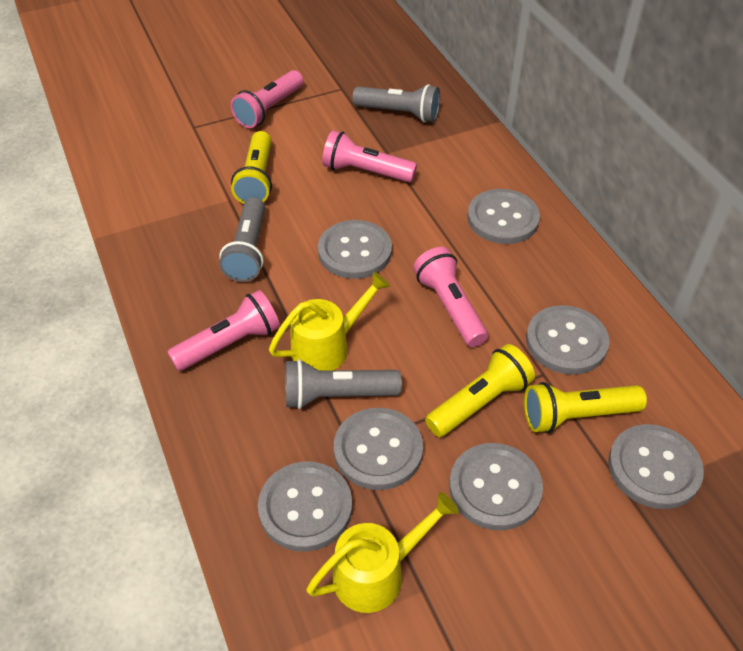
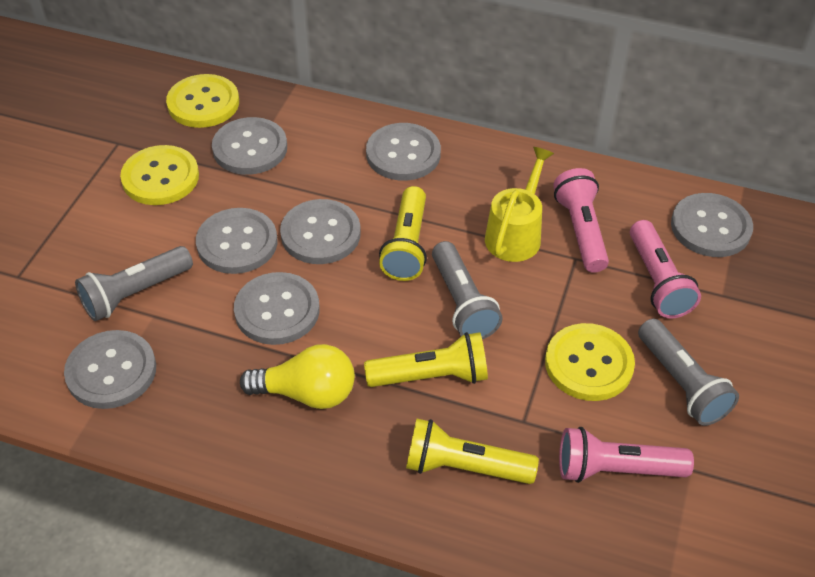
pink flashlight: [167,290,280,371] [231,70,303,128] [322,130,417,182] [413,247,488,347] = 4 -> [553,168,609,273] [559,427,694,483] [630,220,701,319] = 3
yellow button: none = 0 -> [120,145,199,205] [166,74,239,128] [545,323,635,401] = 3
yellow light bulb: none = 0 -> [240,344,355,409] = 1
yellow watering can: [269,271,390,371] [306,492,459,613] = 2 -> [485,147,554,262] = 1

